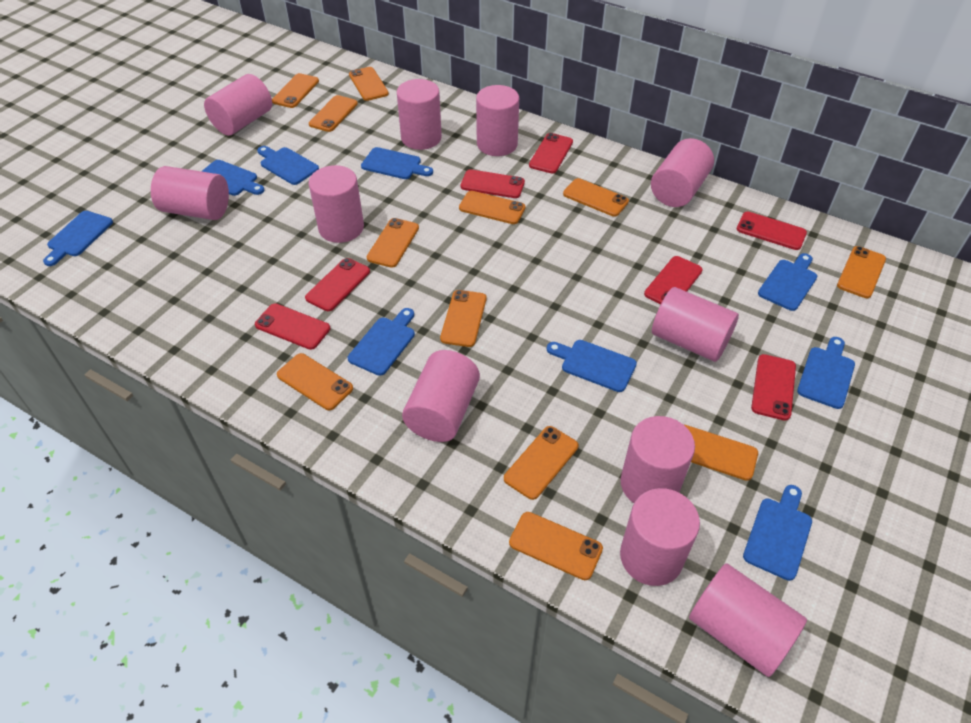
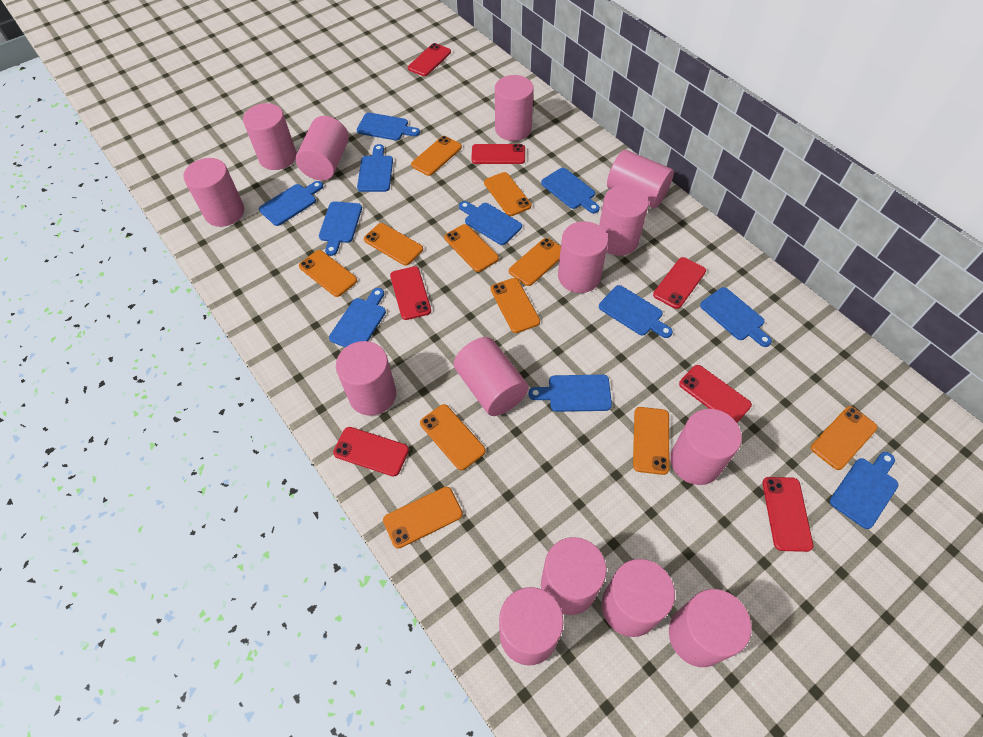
blue cutting board: [43,211,113,266] [202,160,264,196] [257,146,319,185] [348,308,415,376] [361,147,433,179] [547,340,637,392] [743,485,812,581] [758,253,817,311] [797,337,855,409] = 9 -> [259,181,323,226] [319,201,362,256] [329,288,386,347] [357,113,420,140] [357,144,393,192] [459,201,522,245] [528,375,612,412] [541,168,600,213] [599,285,673,338] [700,287,772,347] [830,452,899,529] = 11
orange phone: [272,73,319,108] [277,353,353,410] [309,95,358,132] [349,67,389,101] [367,218,419,268] [440,290,486,347] [459,191,526,224] [504,426,578,500] [509,512,603,580] [563,178,629,217] [684,425,758,481] [837,246,886,298] = 12 -> [299,250,357,297] [364,223,423,266] [383,487,463,549] [411,136,462,176] [420,404,486,470] [444,224,499,272] [484,172,532,216] [491,278,540,333] [509,238,561,286] [633,407,669,475] [811,406,878,470] = 11
pink cylinder: [151,166,229,220] [204,74,272,136] [309,165,364,243] [397,79,442,150] [402,350,480,442] [476,85,519,156] [620,488,700,586] [621,416,695,503] [651,138,714,207] [652,287,739,362] [689,563,807,677] = 11 -> [183,158,245,227] [243,103,296,170] [296,116,349,181] [336,341,396,416] [454,337,529,416] [495,75,534,141] [499,587,564,666] [541,537,607,615] [558,221,608,293] [599,185,649,256] [602,559,675,637] [607,150,674,208] [669,589,752,667] [670,409,742,485] = 14

